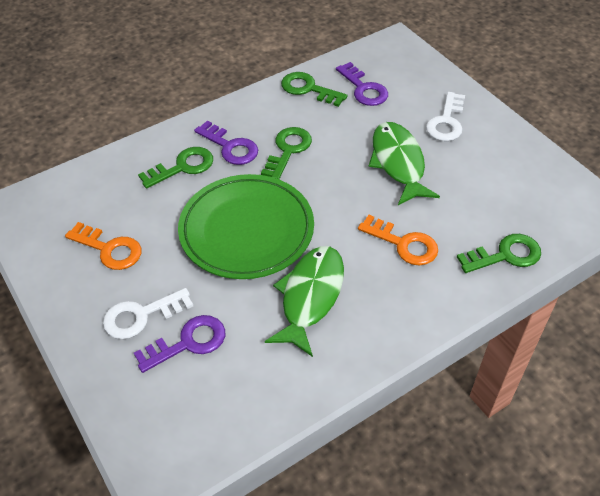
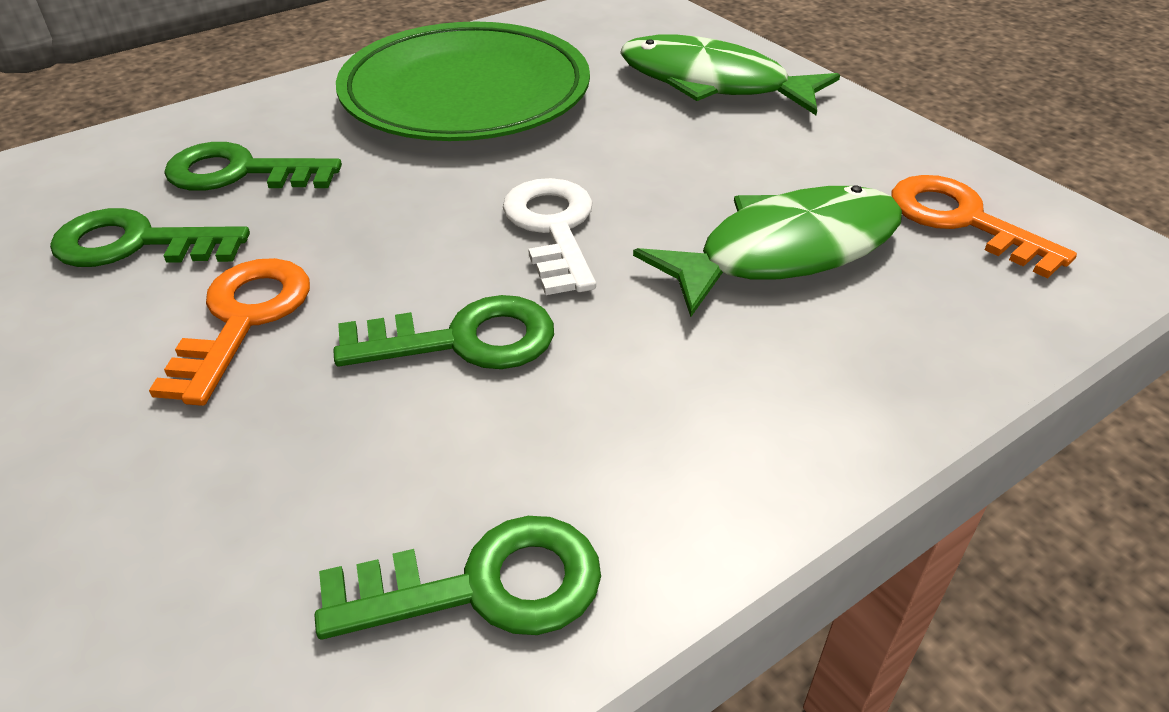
purple key: [134,315,225,373] [194,120,258,165] [336,62,388,106] = 3 -> none = 0
white key: [103,288,193,339] [426,92,465,141] = 2 -> [503,178,596,295] = 1

